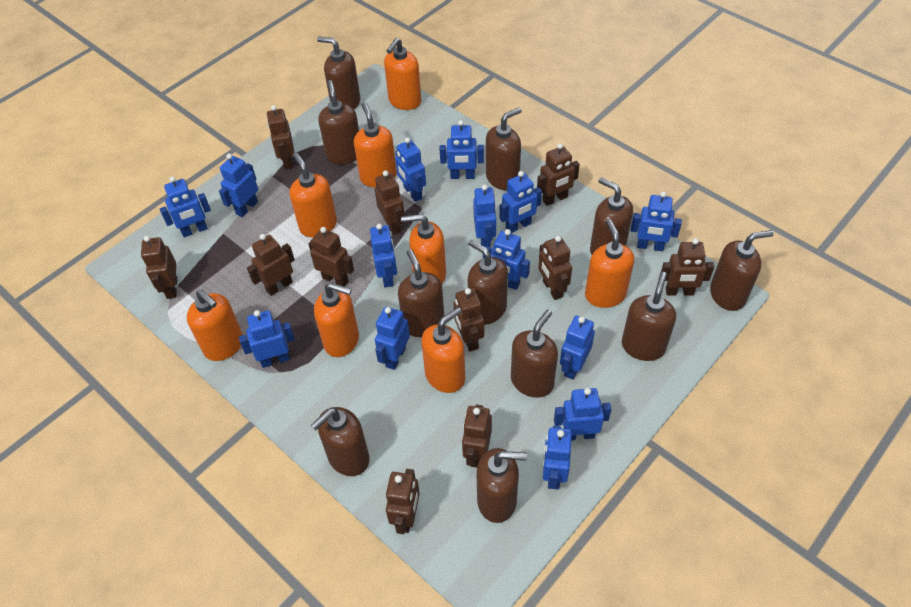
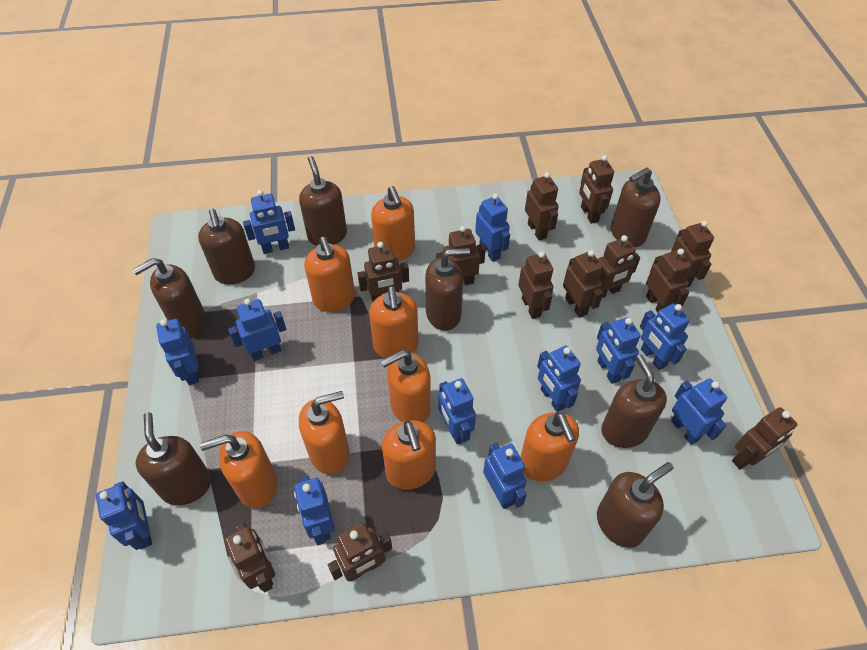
blue robot: [160,176,211,237] [219,154,258,217] [239,310,295,368] [370,224,397,288] [375,307,410,370] [395,137,426,202] [440,120,484,179] [473,185,496,247] [483,229,530,290] [499,171,542,233] [543,425,572,489] [554,388,612,440] [560,316,595,379] [630,191,682,251] = 14 -> [96,481,152,550] [156,319,199,385] [228,298,286,361] [243,190,295,254] [294,476,335,545] [438,378,476,445] [475,194,510,262] [483,442,527,509] [537,346,581,412] [596,317,641,384] [640,304,690,370] [671,378,727,445] = 12
brown robot: [141,236,177,299] [247,234,295,296] [267,105,294,169] [308,227,354,287] [375,171,405,235] [386,469,420,534] [454,288,484,351] [462,405,492,468] [537,143,580,206] [538,236,572,300] [661,238,714,296] = 11 -> [225,522,275,592] [328,523,392,581] [358,242,409,302] [436,226,486,285] [518,251,553,319] [525,172,559,241] [563,250,603,318] [579,155,614,224] [598,235,640,298] [646,249,691,312] [671,221,714,287] [732,407,797,469] = 12
brown soap dispenser: [311,407,370,476] [317,37,360,109] [318,80,359,164] [398,249,444,337] [468,239,508,325] [476,448,527,523] [486,107,522,190] [511,310,558,398] [590,177,633,254] [622,272,676,361] [710,230,774,311] = 11 -> [132,258,206,336] [136,412,211,505] [198,209,255,285] [299,156,347,246] [425,248,470,331] [597,462,674,548] [601,354,667,448] [611,168,661,247] = 8

